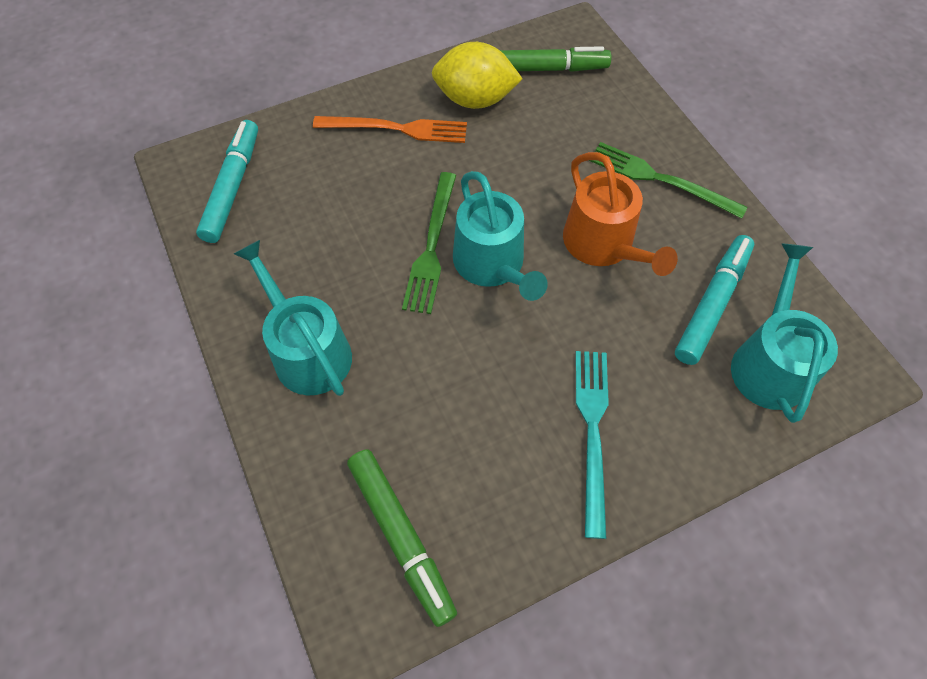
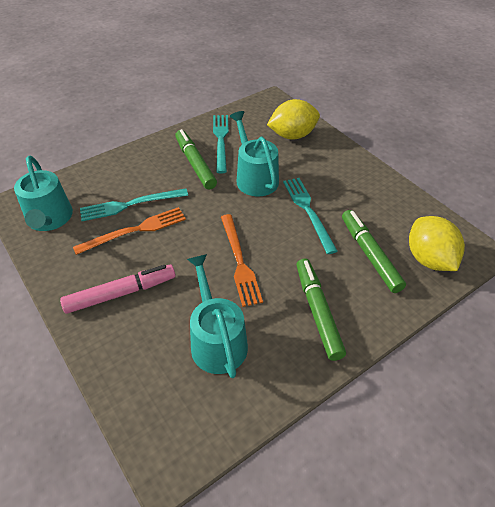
green fork: [402,172,456,314] [589,142,748,219] = 2 -> none = 0
green marker: [347,449,457,627] [500,46,611,72] = 2 -> [175,129,217,189] [297,259,346,361] [342,210,406,293] = 3
orange fork: [313,116,467,143] = 1 -> [73,207,186,255] [221,214,263,307] = 2
orange watering can: [563,152,678,276] = 1 -> none = 0
pink marker: none = 0 -> [60,265,176,314] = 1
turquoise fork: [575,351,609,539] = 1 -> [80,188,188,221] [213,115,229,173] [283,178,337,254] = 3
turquoise marker: [196,120,258,243] [675,235,754,365] = 2 -> none = 0
yellow lemon: [432,42,522,109] = 1 -> [267,99,320,140] [409,216,465,271] = 2

